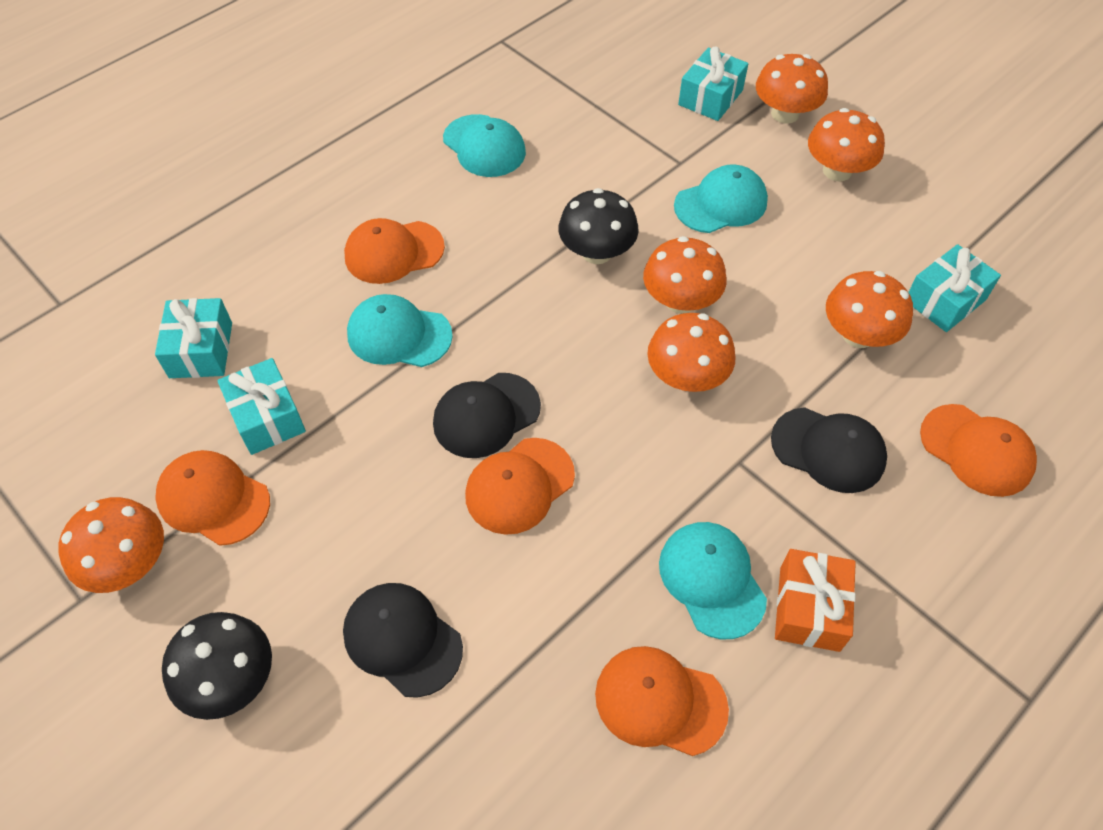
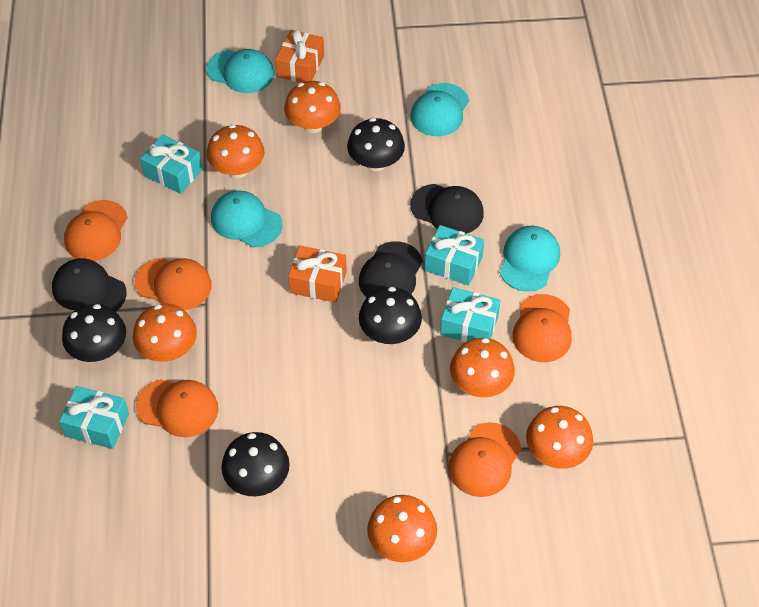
black mushroom: [162,612,272,720] [559,188,639,264] = 2 -> [62,304,126,362] [221,432,290,496] [347,118,405,171] [359,287,422,344] = 4
orange gift: [775,549,856,652] = 1 -> [276,30,324,83] [288,246,347,303] = 2

